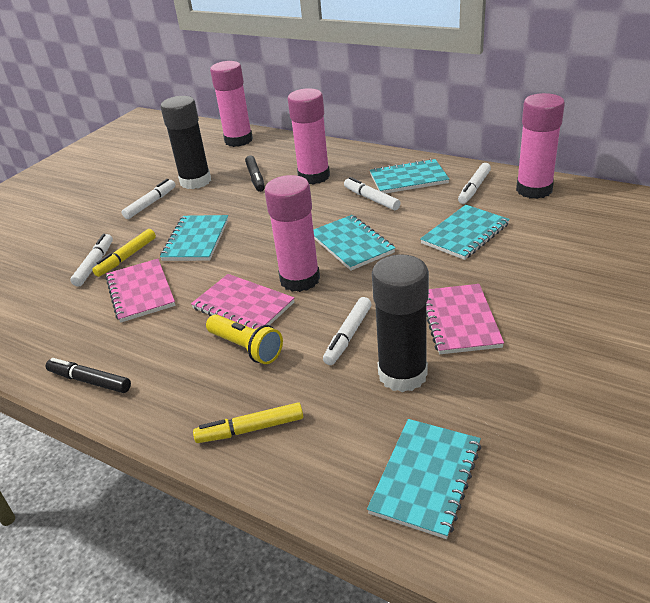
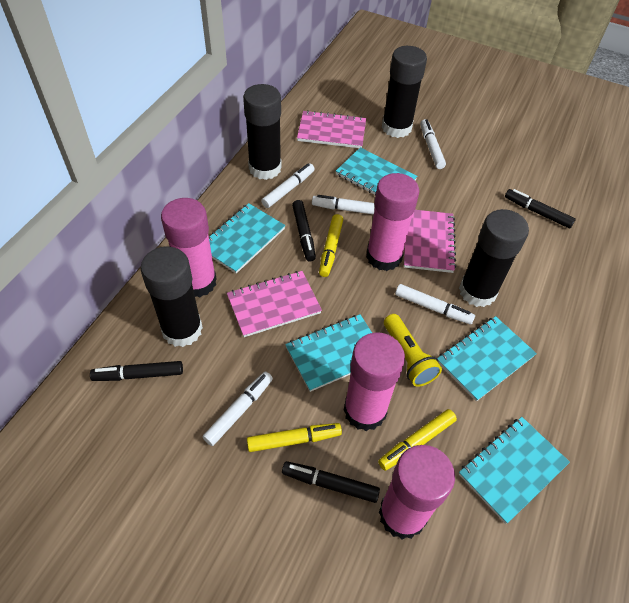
black glue stick: [161,96,211,189] [372,254,429,392] = 2 -> [141,247,203,347] [243,84,282,180] [382,46,427,138] [459,209,529,307] = 4
black marker: [46,358,131,393] [245,155,265,192] = 2 -> [90,361,183,381] [282,461,380,503] [292,200,316,261] [505,189,576,228] = 4
yellow marker: [92,229,156,277] [193,403,303,443] = 2 -> [247,423,342,452] [319,214,343,277] [378,409,457,471] = 3

